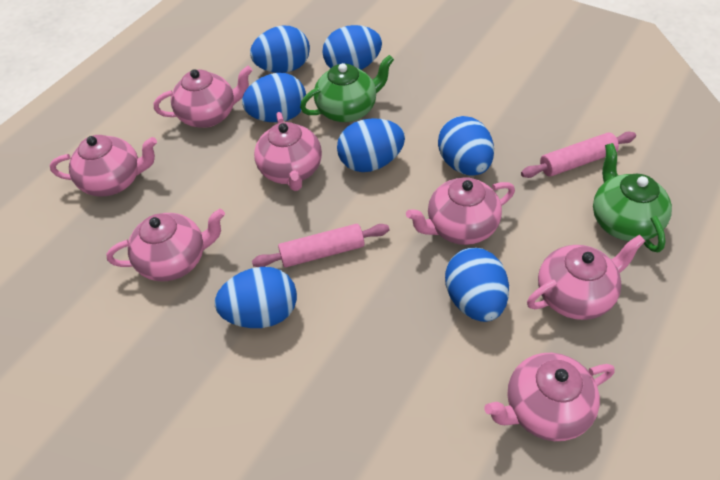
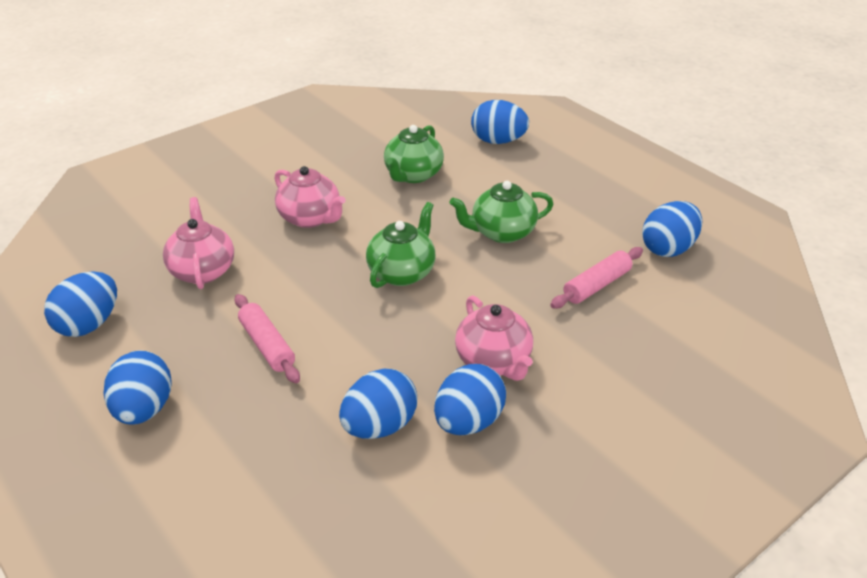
blue egg: [215,267,297,328] [242,73,306,122] [250,25,310,73] [322,25,382,70] [337,118,405,172] [438,116,494,176] [445,248,509,322] = 7 -> [44,272,117,337] [103,350,172,425] [339,369,417,439] [434,364,506,435] [471,100,529,144] [642,201,702,257] = 6
green teapot: [300,55,394,122] [593,143,672,252] = 2 -> [366,202,436,288] [384,125,444,183] [449,181,553,243] = 3
pink teapot: [50,135,157,197] [106,209,225,281] [154,66,253,128] [254,112,322,191] [406,178,515,245] [484,353,615,441] [527,235,645,320] = 7 -> [163,197,234,289] [275,166,346,228] [455,295,533,381] = 3

